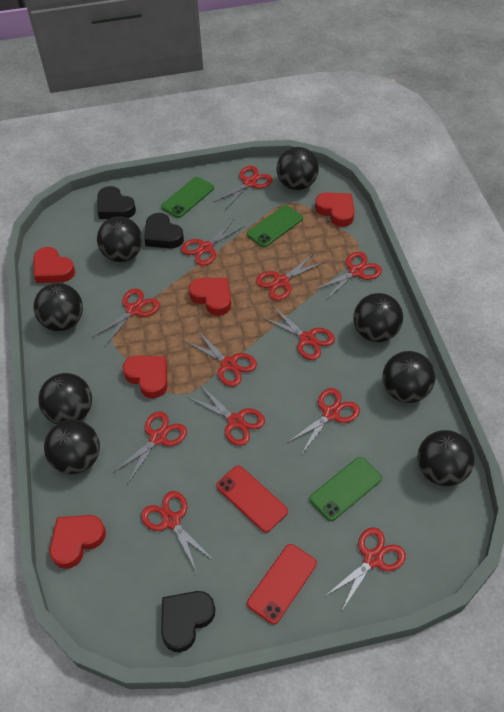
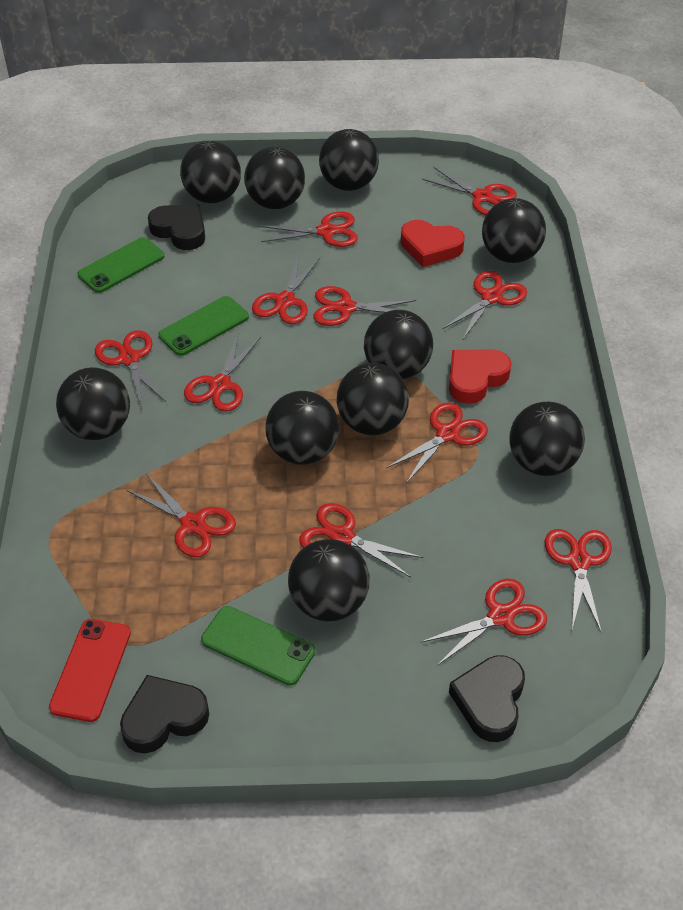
black ball: [33,283,83,331] [38,373,92,424] [44,419,100,474] [97,216,143,262] [277,147,319,190] [353,293,403,342] [382,351,435,403] [417,430,475,486] = 8 -> [56,367,130,440] [180,141,241,203] [244,147,305,209] [265,391,339,465] [288,539,369,621] [319,129,379,191] [337,363,409,435] [364,310,433,379] [482,198,546,263] [509,402,585,476] = 10
red heart: [34,247,75,283] [50,515,106,569] [123,355,168,398] [189,278,231,316] [315,192,355,227] = 5 -> [401,220,465,267] [449,349,511,404] = 2
red phone: [216,466,288,533] [247,544,317,624] = 2 -> [49,619,131,722] = 1

